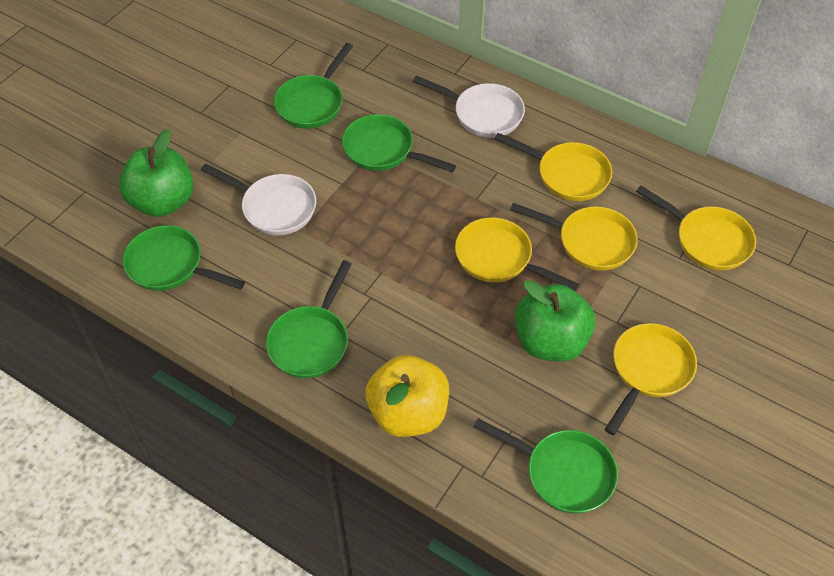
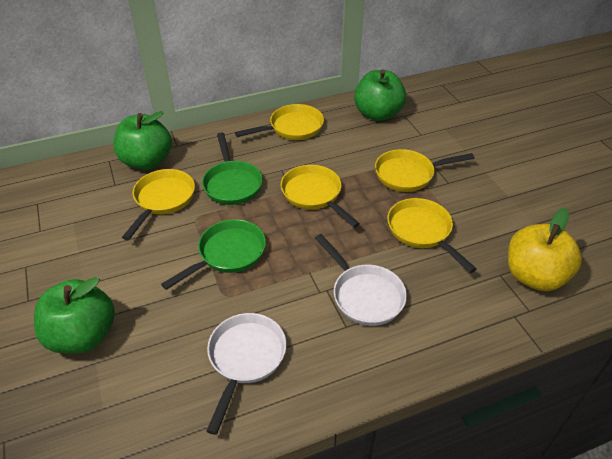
green apple: [119,129,194,217] [515,280,595,362] = 2 -> [34,277,115,354] [113,111,172,170] [354,70,406,121] = 3
green pan: [123,225,245,291] [266,260,352,379] [274,43,353,129] [342,114,456,172] [473,418,618,514] = 5 -> [161,219,266,290] [202,132,263,205] = 2

